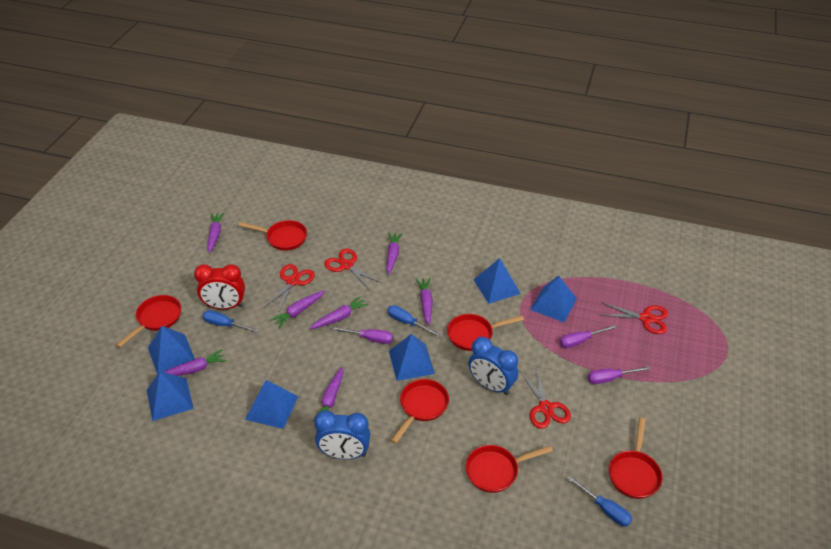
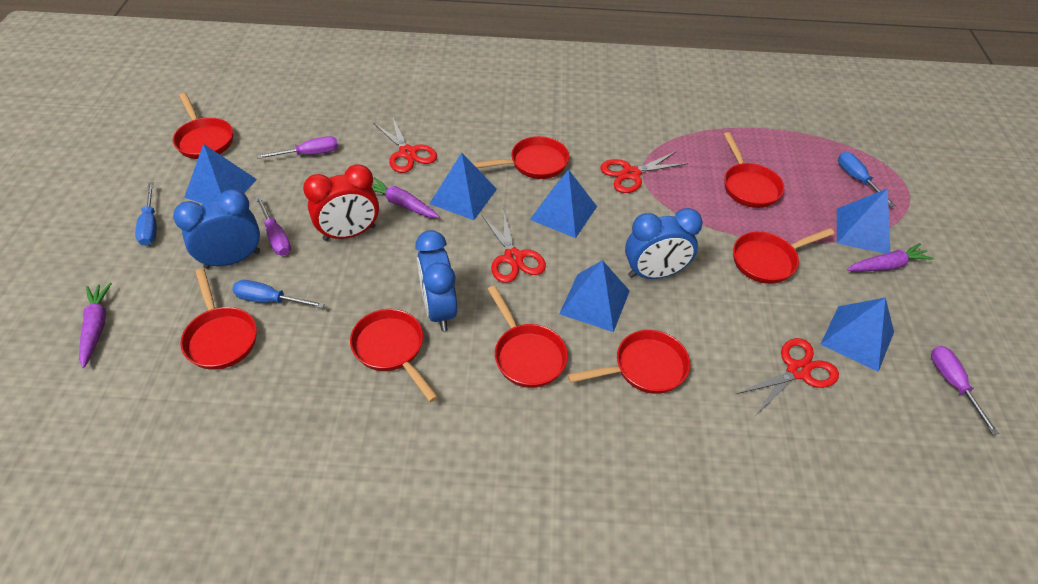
blue clock: [314,410,370,459] [468,337,518,395] = 2 -> [173,189,260,269] [415,230,457,331] [625,208,703,279] = 3
purple carrot: [164,350,226,376] [208,213,224,253] [270,290,325,328] [310,296,369,329] [313,367,343,422] [386,233,402,275] [416,278,433,325] = 7 -> [79,283,112,368] [372,177,440,218] [847,243,934,271] = 3
red pan: [116,295,181,348] [238,220,307,251] [391,379,449,444] [447,314,524,351] [465,445,553,493] [609,418,662,499] = 6 -> [173,93,233,159] [180,269,257,370] [350,309,438,402] [473,136,569,179] [488,286,568,388] [567,330,690,394] [724,132,784,208] [733,228,834,284] = 8

